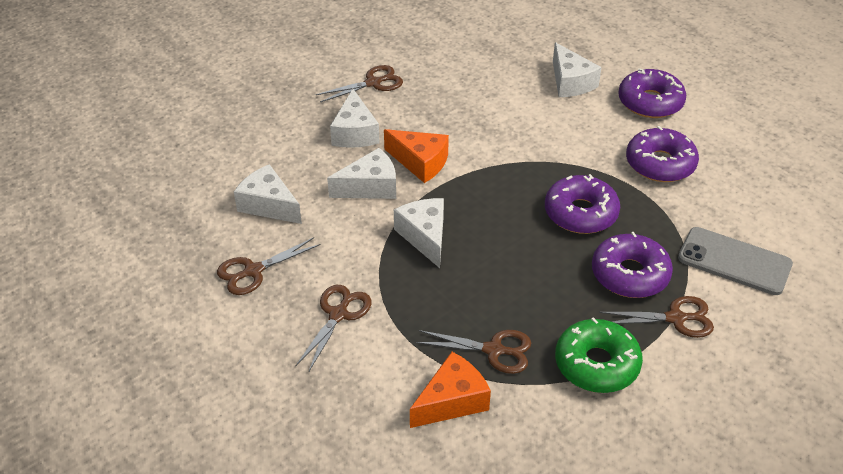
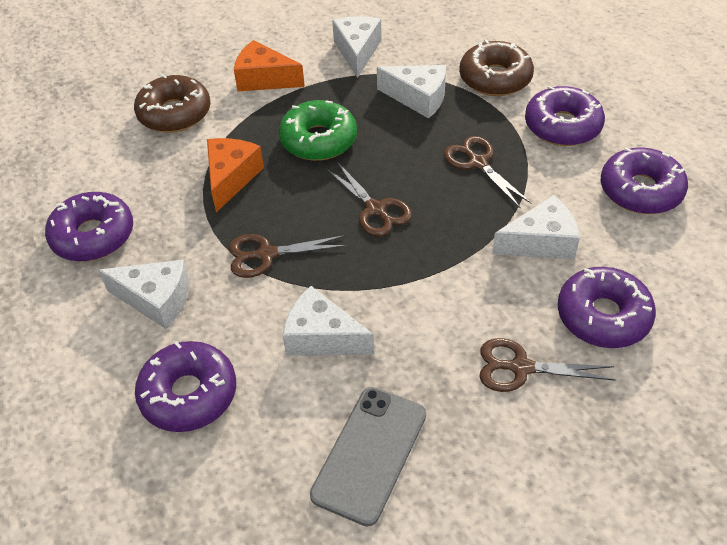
brown donut: none = 0 -> [134,74,210,133] [459,39,534,96] = 2
brown scissors: [217,237,321,295] [296,285,372,371] [315,65,403,102] [416,330,531,374] [599,296,714,338] = 5 -> [228,234,348,278] [326,162,412,237] [444,136,532,209] [479,338,615,392] = 4
purple donut: [545,174,620,234] [592,232,673,298] [618,68,686,118] [626,126,699,182] = 4 -> [45,192,133,262] [135,341,236,432] [525,86,605,146] [558,267,656,348] [601,147,688,214] = 5

